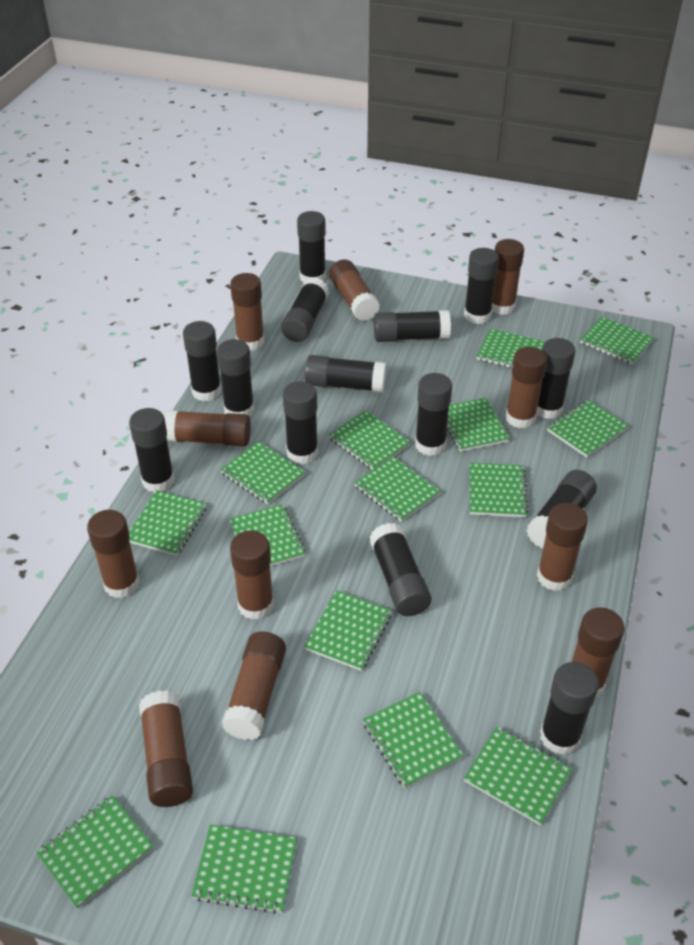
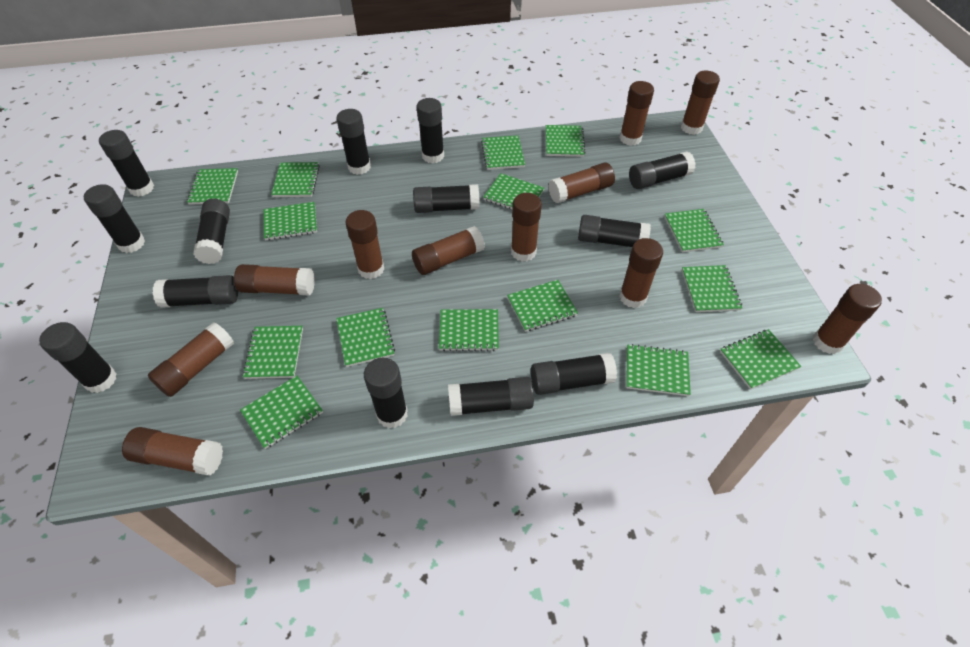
black glue stick: [129,408,174,493] [183,321,221,402] [217,339,254,416] [281,277,329,342] [283,381,318,465] [297,211,326,283] [305,355,386,392] [370,523,431,616] [374,310,451,342] [415,373,452,456] [464,248,499,324] [526,470,597,549] [537,338,576,419] [540,662,599,755] = 14 -> [39,322,117,393] [84,184,145,253] [99,130,154,197] [153,275,238,308] [193,199,230,264] [336,109,371,175] [364,358,408,428] [413,184,480,213] [417,98,444,164] [448,377,534,416] [531,353,617,395] [578,215,651,247] [629,151,696,189] = 13

